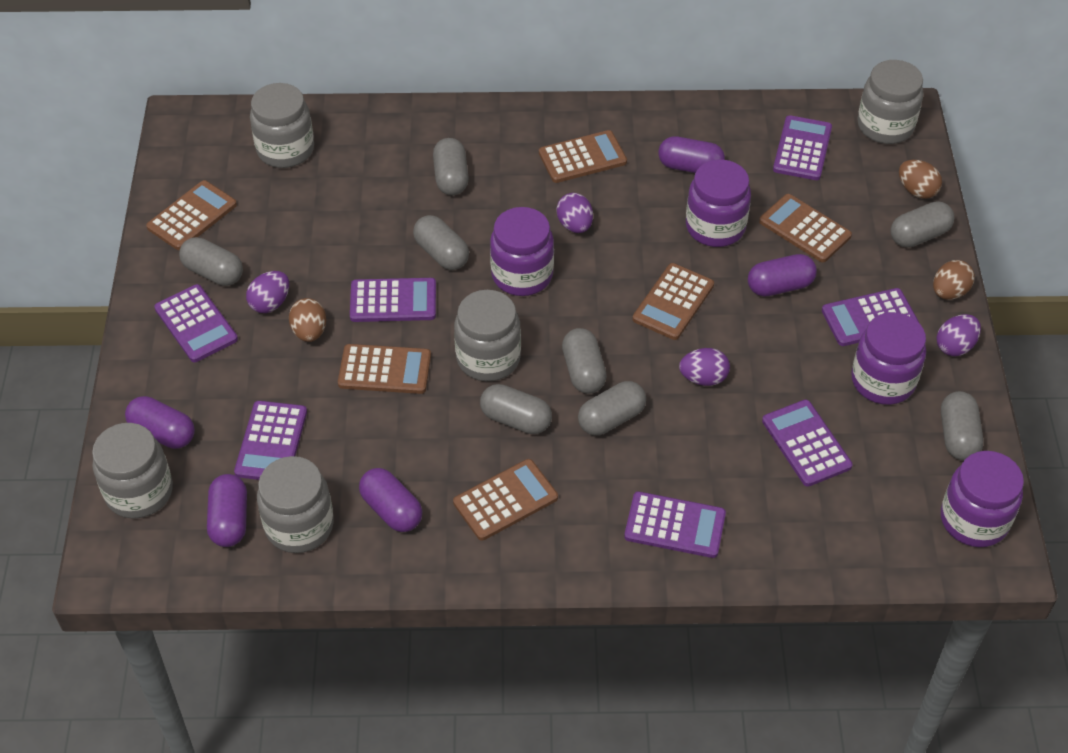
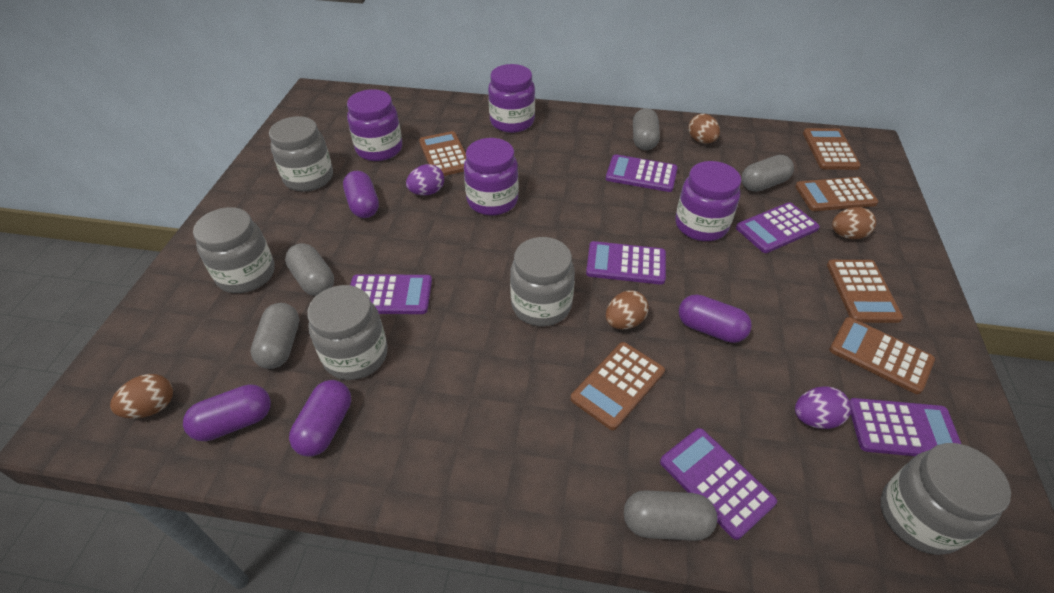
brown egg: [289,298,326,342] [899,160,942,199] [933,260,975,300] = 3 -> [110,374,173,419] [606,290,649,329] [688,114,720,144] [832,207,876,239] = 4
grey capsule: [179,237,243,286] [413,215,469,270] [433,138,469,195] [480,384,552,434] [562,328,607,394] [578,381,646,435] [891,201,954,247] [941,391,983,461] = 8 -> [251,303,299,369] [285,243,334,296] [624,490,717,541] [633,108,660,150] [741,155,794,192] = 5
purple calculator: [154,284,238,362] [234,401,307,480] [350,278,436,322] [624,492,726,558] [762,400,853,487] [773,115,832,180] [822,288,919,346] = 7 -> [350,274,432,314] [586,241,666,285] [606,154,678,192] [660,428,777,540] [736,202,820,253] [850,398,961,456] = 6
purple capsule: [125,396,195,449] [207,474,247,547] [359,468,423,532] [658,136,725,173] [748,254,817,297] = 5 -> [183,384,271,441] [289,380,351,457] [343,171,379,218] [679,295,752,343] = 4
purple egg: [246,271,289,313] [556,193,593,233] [679,348,730,386] [936,314,981,356] = 4 -> [406,164,444,195] [795,386,851,429] = 2

